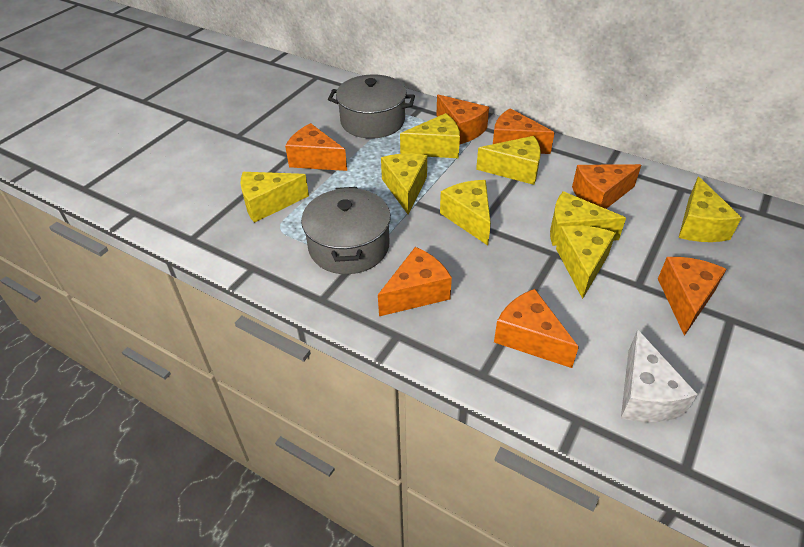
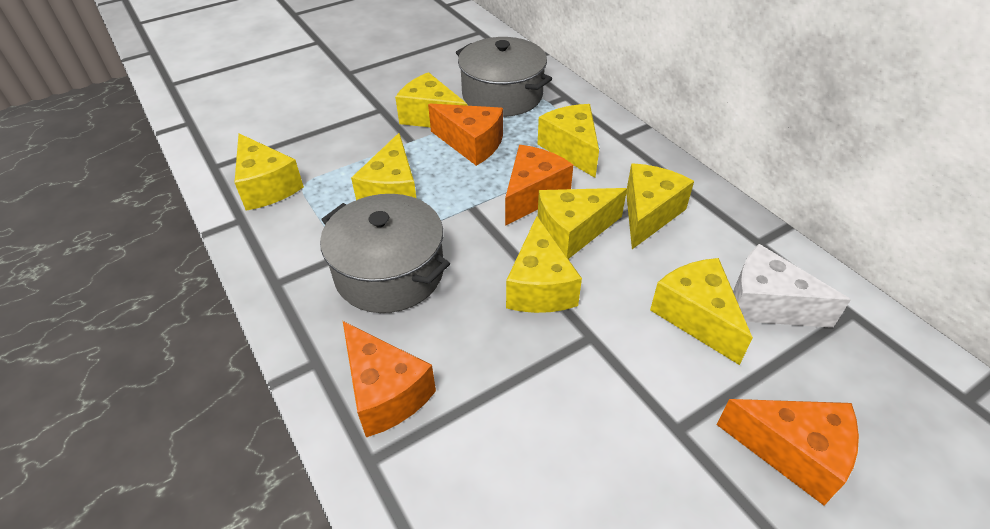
orange cheese: [285,123,347,171] [378,247,452,316] [436,94,489,145] [493,108,555,154] [494,289,579,368] [572,164,641,209] [658,257,727,336] = 7 -> [343,321,436,437] [428,103,503,166] [505,145,573,226] [717,399,859,505] = 4

